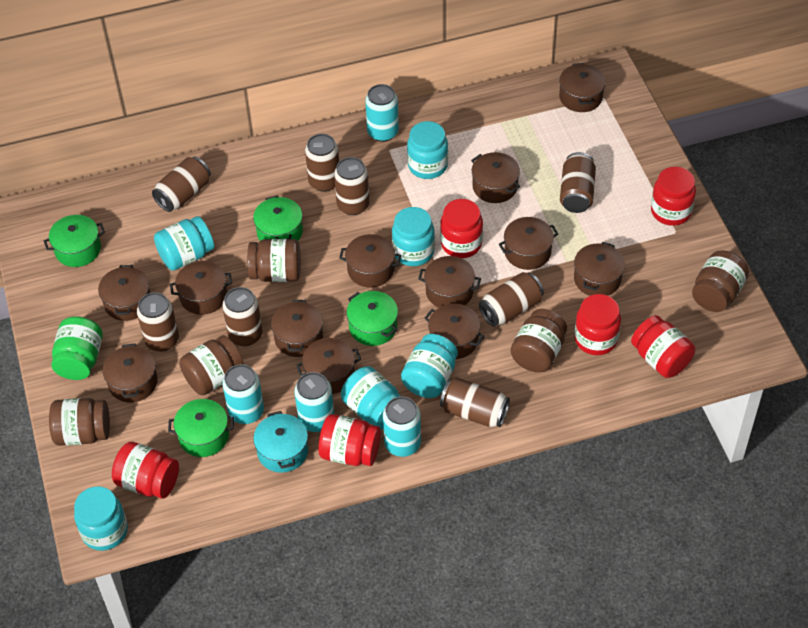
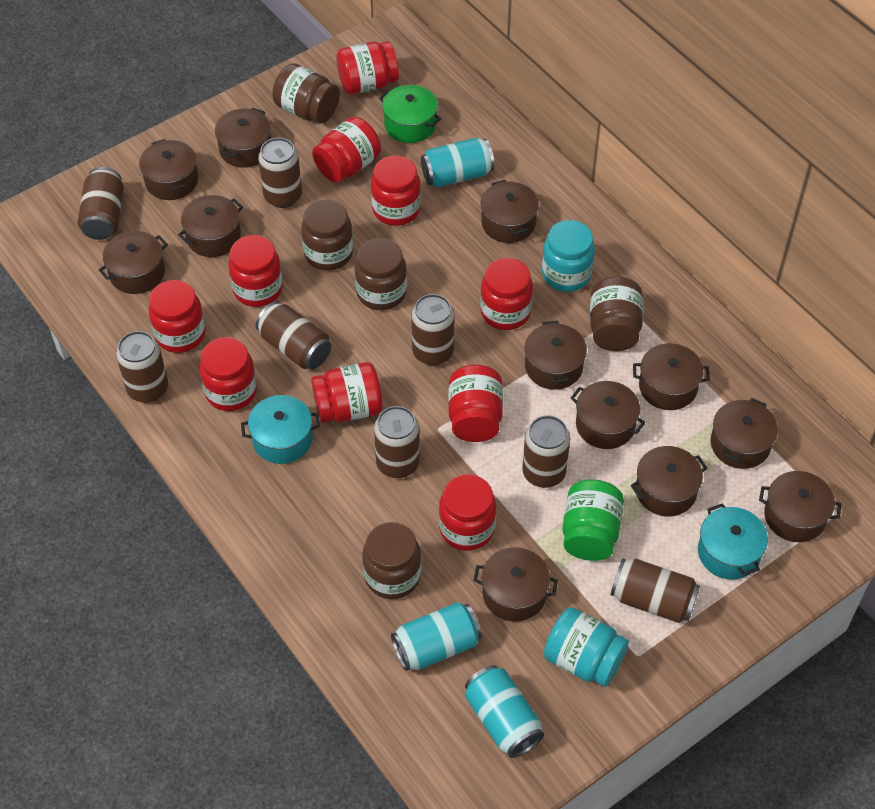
green pot: [44,215,105,267] [168,399,234,457] [253,196,303,241] [347,291,398,346] = 4 -> [379,85,441,143] = 1
red jar: [112,442,179,498] [318,414,381,466] [440,199,483,258] [574,294,621,355] [631,315,695,378] [651,167,696,226] = 6 -> [149,280,206,353] [199,337,257,411] [228,235,283,307] [311,362,383,423] [312,117,381,183] [337,41,399,95] [371,155,421,226] [439,474,496,551] [448,365,503,442] [480,258,533,330] = 10
turquoise can: [222,364,264,424] [294,372,334,432] [365,84,399,142] [383,396,421,457] = 4 -> [391,602,482,671] [421,138,494,188] [465,665,544,758] = 3
turquoise jar: [74,486,128,551] [154,216,214,271] [341,366,400,430] [392,207,435,266] [401,334,458,398] [407,121,448,179] = 6 -> [542,220,595,292] [544,607,629,687] = 2
turquoise pot: [253,411,308,473] = 1 -> [241,395,320,464] [698,503,768,580] = 2

